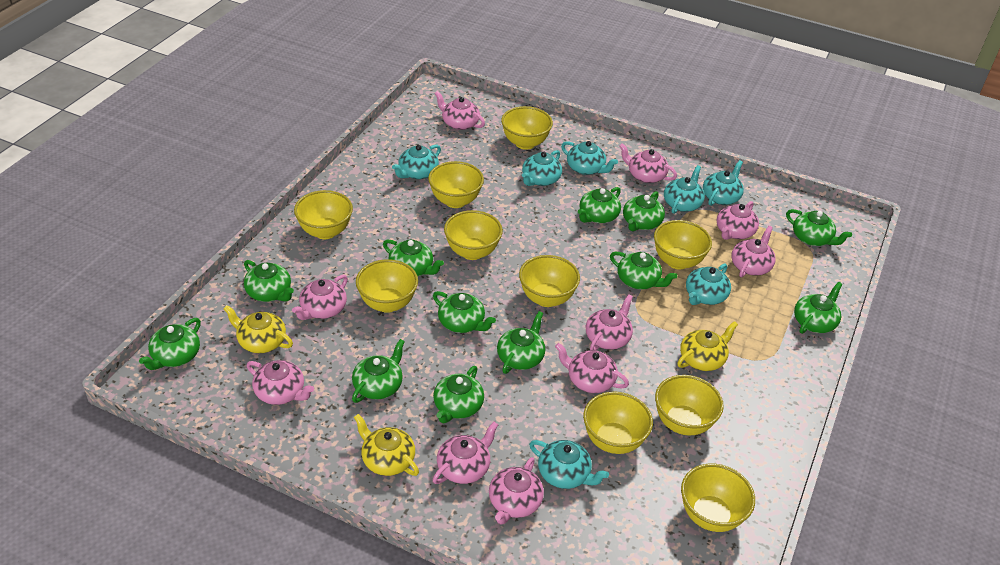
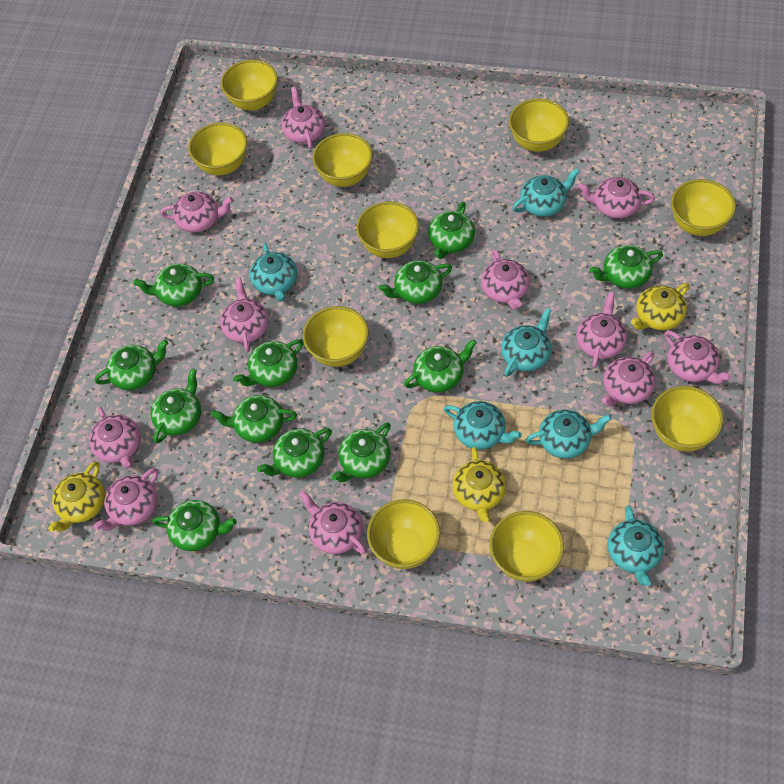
pink teapot: [247,360,314,405] [292,275,348,320] [433,422,498,484] [434,91,485,130] [489,457,544,525] [555,343,629,393] [586,294,633,351] [619,143,677,183] [717,201,759,240] [731,226,776,278] = 10 -> [89,407,141,469] [93,468,158,531] [160,192,233,232] [220,278,269,352] [282,87,325,149] [299,491,366,554] [481,249,529,310] [576,292,627,368] [578,177,655,219] [602,351,655,407] [664,330,731,384] = 11
turquoise teapot: [392,145,441,179] [522,150,562,186] [529,440,609,489] [561,141,618,175] [664,165,705,214] [686,264,731,305] [703,160,744,206] = 7 -> [250,243,297,302] [444,401,522,450] [501,308,552,377] [512,168,580,217] [526,409,612,459] [607,505,664,586] = 6

